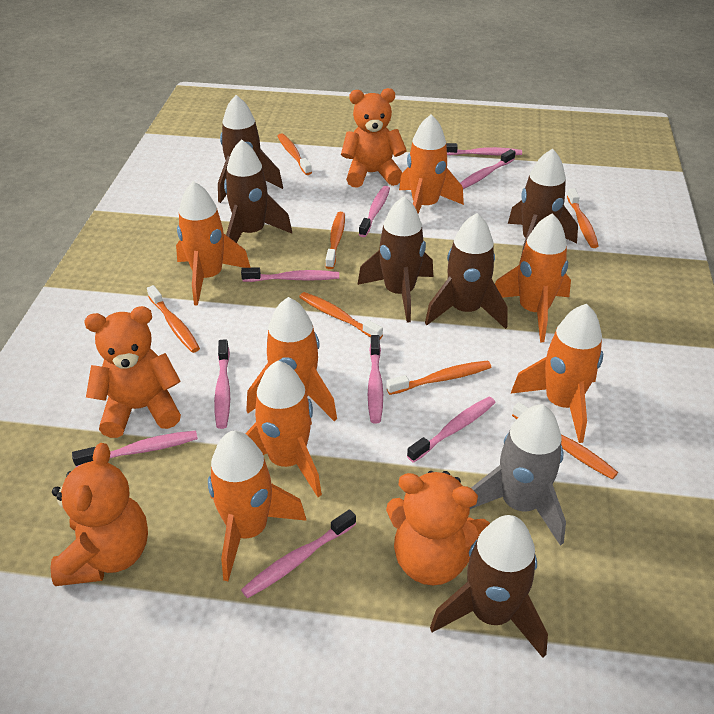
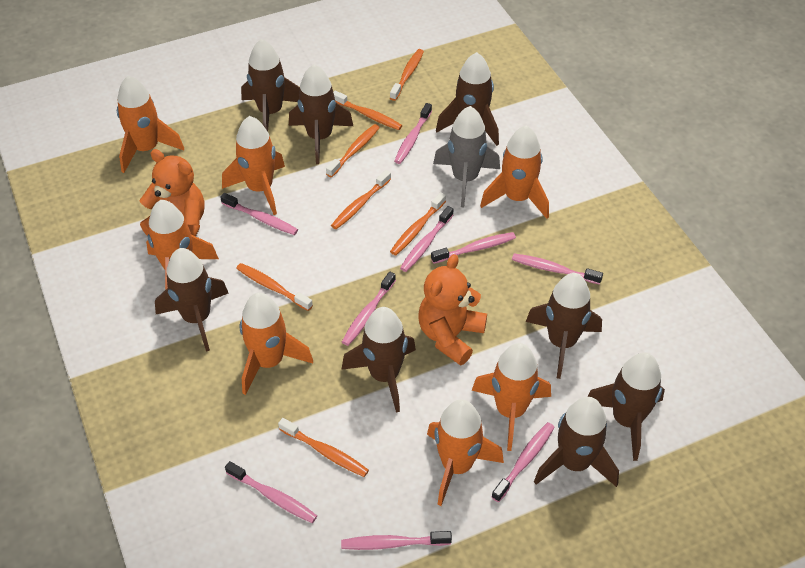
brown rocket: [218,95,283,203] [224,139,292,243] [357,196,433,323] [425,213,508,329] [430,515,548,658] [508,148,578,256] = 6 -> [155,248,229,352] [241,39,300,131] [289,64,353,164] [341,307,416,413] [436,52,499,146] [526,273,602,379] [534,397,619,487] [587,352,665,461] = 8
orange teddy bear: [51,443,148,586] [85,306,181,438] [341,88,407,188] [386,471,490,585] = 4 -> [140,149,205,236] [418,254,487,366] = 2

